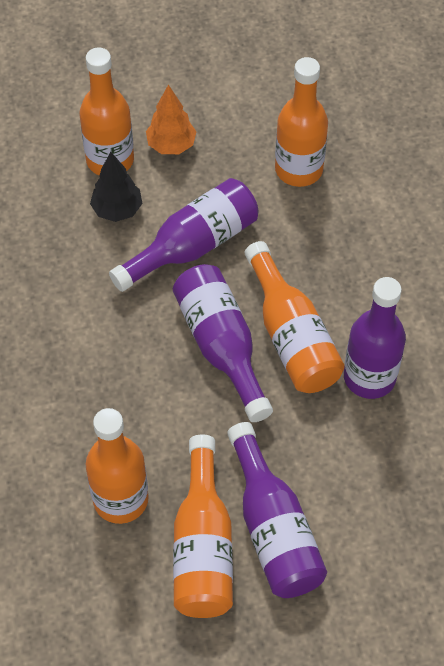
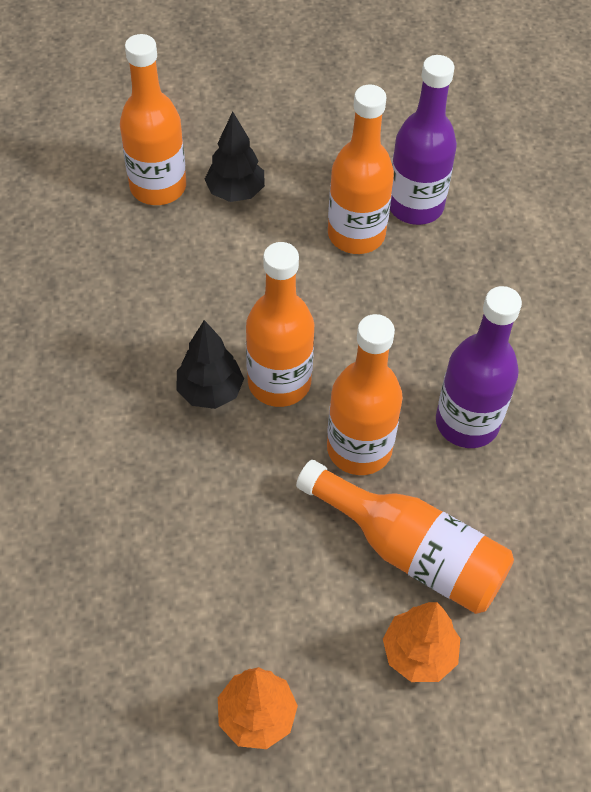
black tree: [90,152,142,222] = 1 -> [176,320,244,409] [205,111,265,202] = 2
orange tree: [146,85,197,154] = 1 -> [218,667,298,749] [383,602,460,682] = 2
purple bottle: [109,178,258,292] [173,264,273,422] [227,422,327,598] [344,277,406,399] = 4 -> [390,55,457,225] [436,286,522,448] = 2

